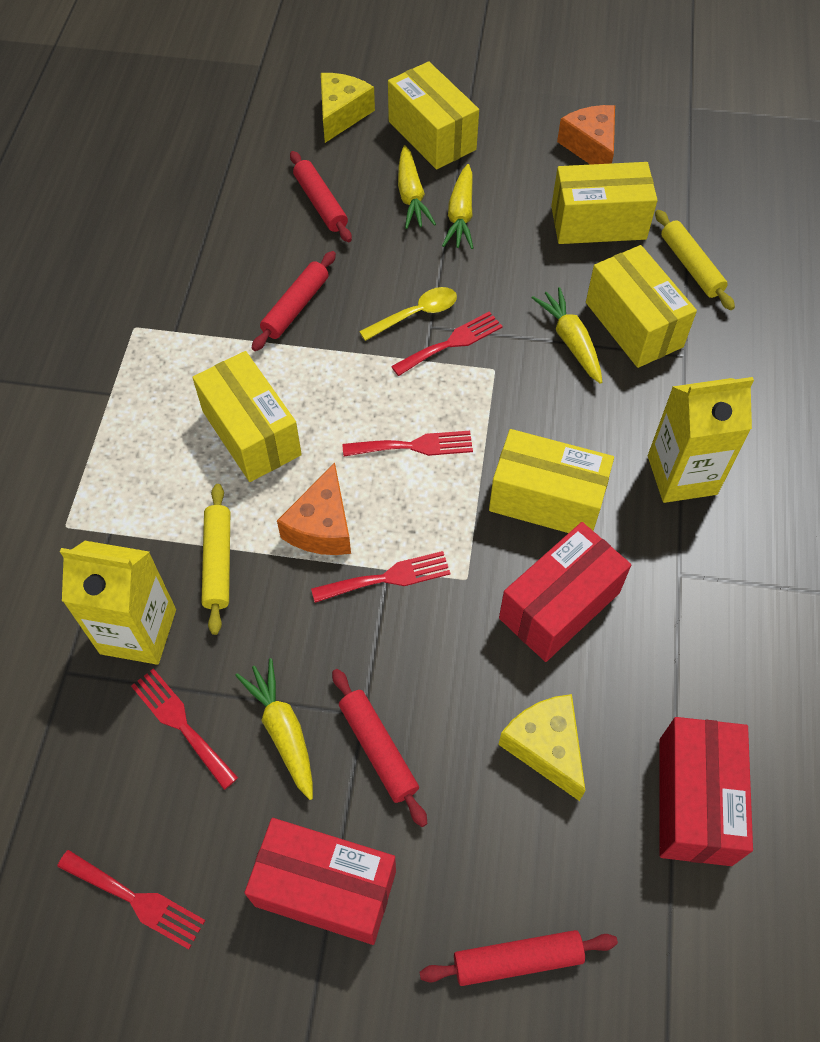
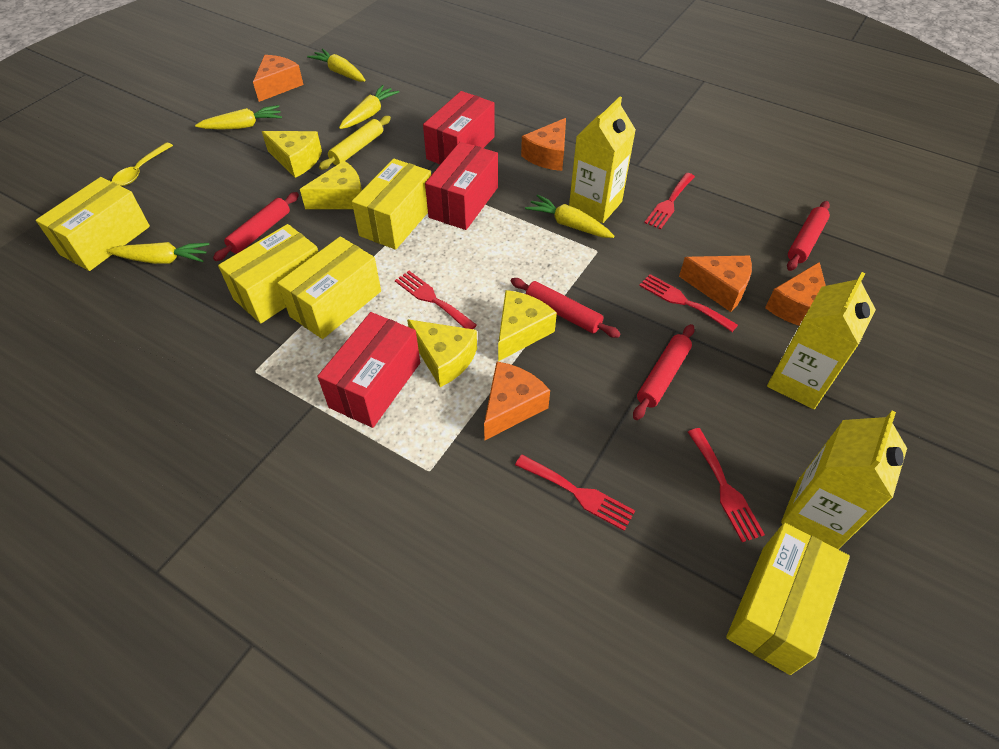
orange cheese: [277,463,351,555] [557,105,615,165] = 2 -> [253,55,304,102] [484,362,550,440] [521,118,566,171] [679,256,752,312] [765,262,826,326] = 5
yellow carrot: [235,658,313,800] [398,145,436,229] [442,164,473,249] [532,287,602,384] = 4 -> [106,242,209,264] [195,105,282,130] [307,48,366,82] [339,85,399,129] [525,194,614,238] = 5
yellow carton: [60,541,176,665] [648,377,754,503] = 2 -> [569,96,636,223] [767,272,876,409] [781,411,907,549] = 3
yellow cheese: [321,73,375,143] [498,694,586,801] = 2 -> [262,131,322,178] [300,161,362,209] [407,319,477,387] [498,290,557,361] = 4
yellow rolling pin: [201,484,230,635] [655,210,735,310] = 2 -> [319,116,391,170] = 1

